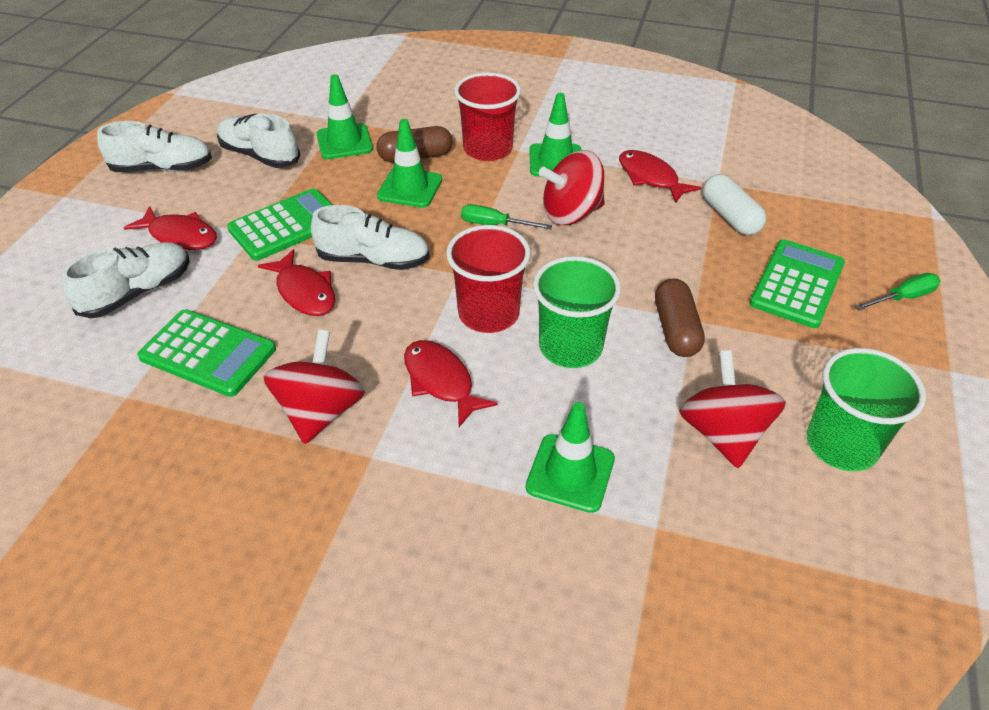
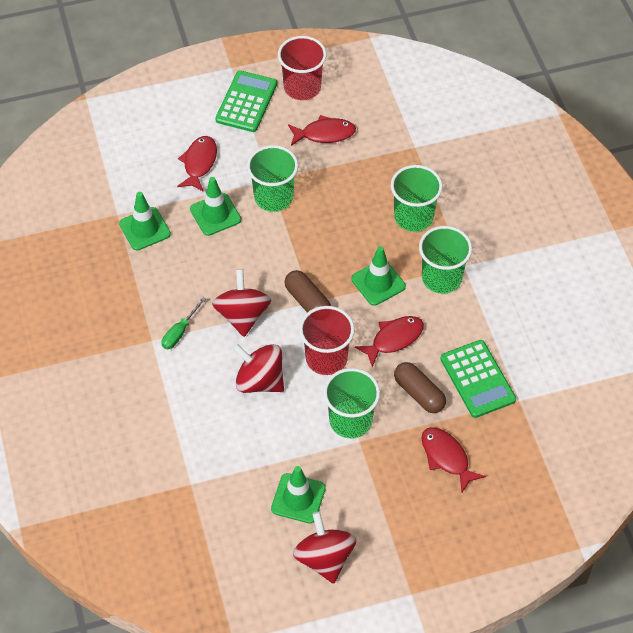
green calculator: [137,309,276,397] [227,188,332,261] [750,239,845,328] = 3 -> [215,70,277,132] [441,340,516,418] = 2
green cup: [533,256,621,368] [807,348,926,471] = 2 -> [247,145,298,212] [323,368,380,438] [391,165,443,232] [419,226,472,294] = 4
green screwdriver: [461,204,552,229] [854,273,940,310] = 2 -> [162,297,207,349] = 1
white capsule: [703,174,766,235] = 1 -> none = 0
white shoe: [61,242,190,318] [97,121,212,172] [217,113,300,168] [311,205,430,270] = 4 -> none = 0

